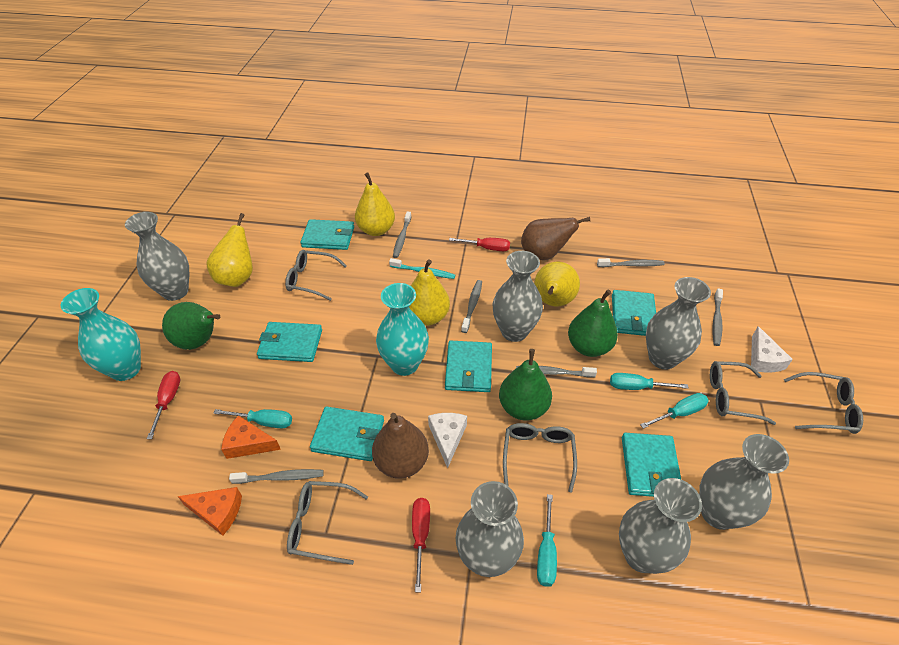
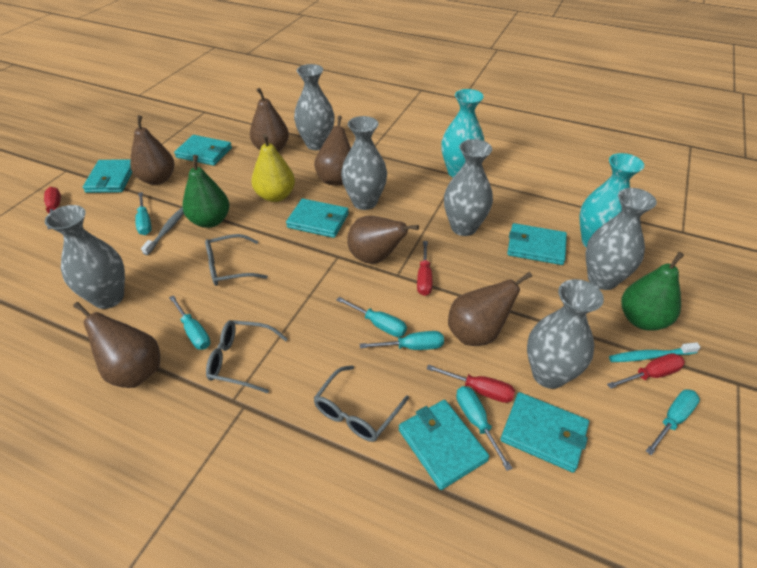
brown pear: [372,413,429,479] [521,217,590,260] = 2 -> [73,302,160,388] [130,115,174,185] [250,88,289,152] [314,115,351,186] [347,216,419,264] [448,272,532,346] = 6
green pear: [162,302,220,350] [499,349,552,421] [568,290,618,357] = 3 -> [182,155,229,228] [621,252,684,331] = 2
grey glasses: [285,250,347,301] [287,481,368,565] [503,423,577,493] [710,361,776,425] [784,372,863,434] = 5 -> [205,234,268,286] [206,320,288,394] [313,365,409,442] = 3
grey toothbrush: [229,469,324,484] [393,211,411,258] [461,280,482,333] [516,366,597,377] [597,258,665,267] [713,288,723,346] = 6 -> [141,208,184,255] = 1
orange cheese: [178,487,242,536] [221,416,281,459] = 2 -> none = 0
red screwdriver: [147,371,180,439] [412,498,430,592] [449,238,510,251] = 3 -> [44,187,61,229] [417,241,432,296] [426,364,515,403] [607,353,685,389] = 4
turquoise screwdriver: [213,409,292,428] [537,494,557,587] [610,373,688,390] [640,393,709,429] = 4 -> [135,192,152,235] [169,295,210,350] [336,297,407,337] [360,331,444,350] [456,386,512,471] [646,389,700,455] = 6
white cheese: [428,413,467,468] [751,326,793,373] = 2 -> none = 0
yellow pear: [206,213,253,287] [355,172,395,236] [409,260,450,326] [534,262,580,307] = 4 -> [251,134,295,202] = 1

